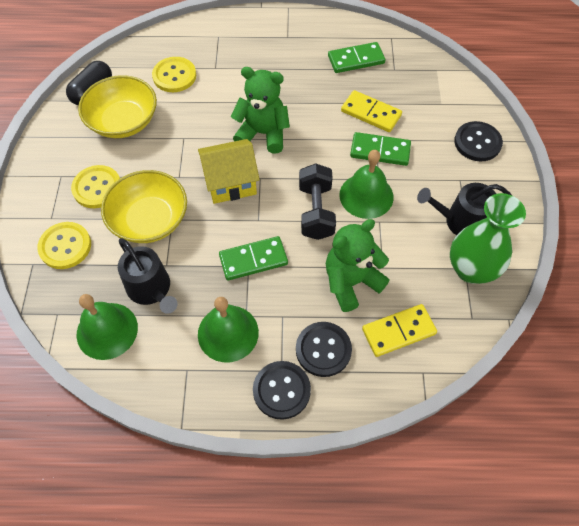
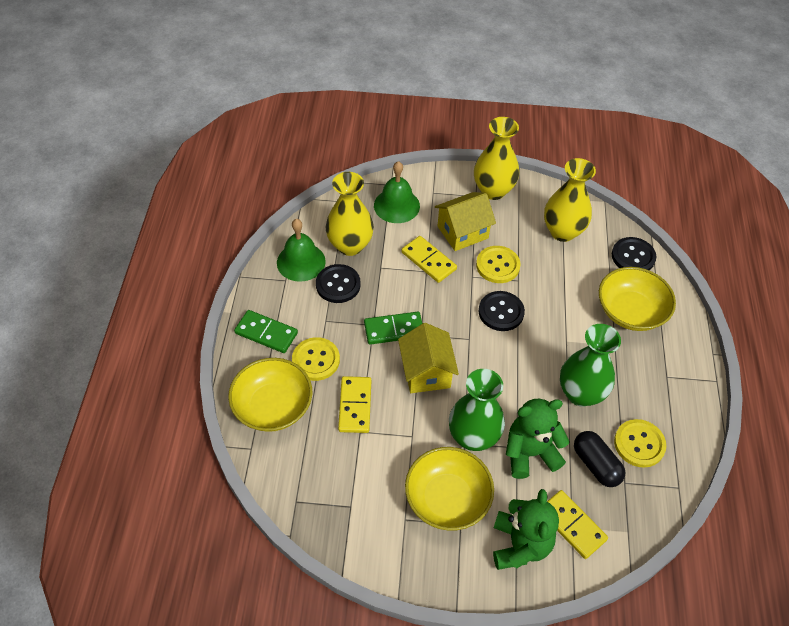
black dumbbell: [299,163,336,240] = 1 -> none = 0
black watering can: [118,238,177,314] [417,183,512,235] = 2 -> none = 0
green bell: [77,294,138,360] [198,297,259,362] [339,150,393,219] = 3 -> [277,219,326,282] [374,161,420,223] = 2
green domino: [219,236,288,281] [328,42,385,73] [350,132,411,166] = 3 -> [234,310,298,353] [364,312,422,345] = 2
green vase: [450,193,526,284] = 1 -> [449,369,505,451] [560,324,621,407] = 2
yellow bowl: [78,75,157,138] [101,170,187,243] = 2 -> [228,358,312,432] [405,447,494,531] [599,267,676,331] = 3
yellow domino: [341,90,402,132] [362,304,437,357] = 2 -> [338,376,371,433] [402,236,457,283] [547,490,608,559] = 3
yellow house: [198,139,260,204] = 1 -> [398,323,459,393] [435,192,496,251] = 2
yellow vase: none = 0 -> [326,172,374,256] [474,117,519,200] [544,158,596,242] = 3

